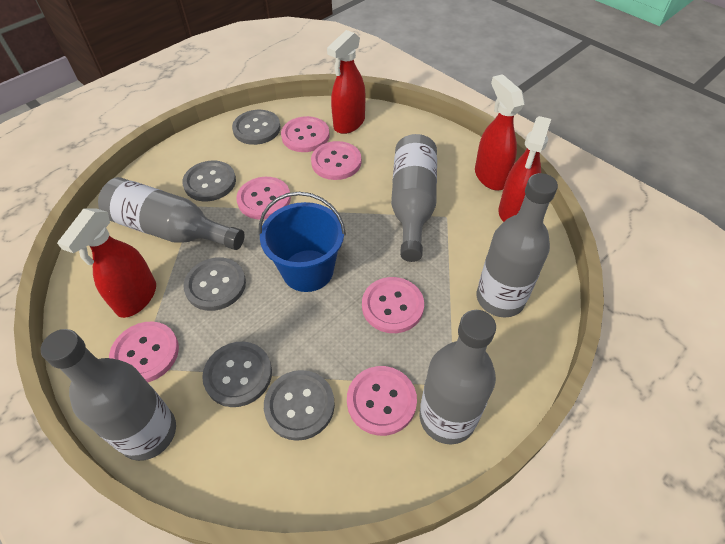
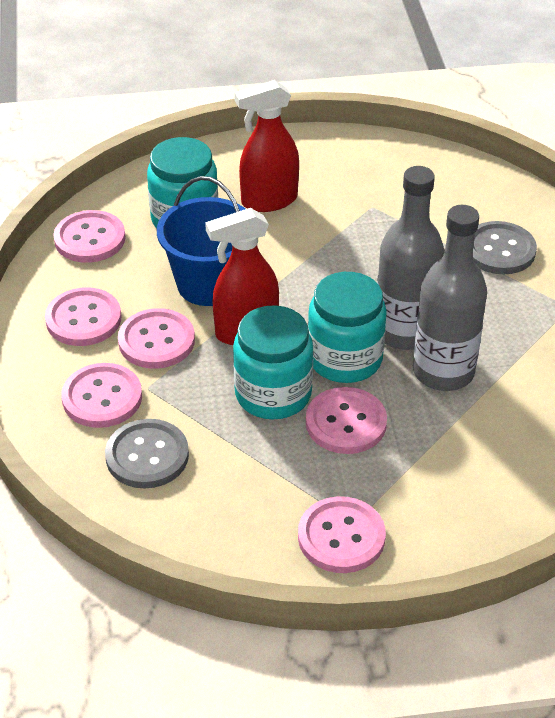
grey bottle: [41,329,176,461] [98,177,245,250] [391,134,437,262] [420,310,496,445] [477,173,558,317] = 5 -> [377,166,444,350] [413,205,487,391] = 2
grey button: [182,161,236,201] [184,257,246,311] [202,342,272,407] [232,110,281,145] [264,370,335,441] = 5 -> [105,419,189,488] [473,221,537,274] = 2
red spray bottle: [57,208,156,318] [327,30,365,134] [475,74,525,191] [499,116,551,222] = 4 -> [205,208,279,345] [234,80,299,212] = 2
turquoise jar: none = 0 -> [147,137,218,229] [233,305,313,419] [308,272,387,383] = 3

